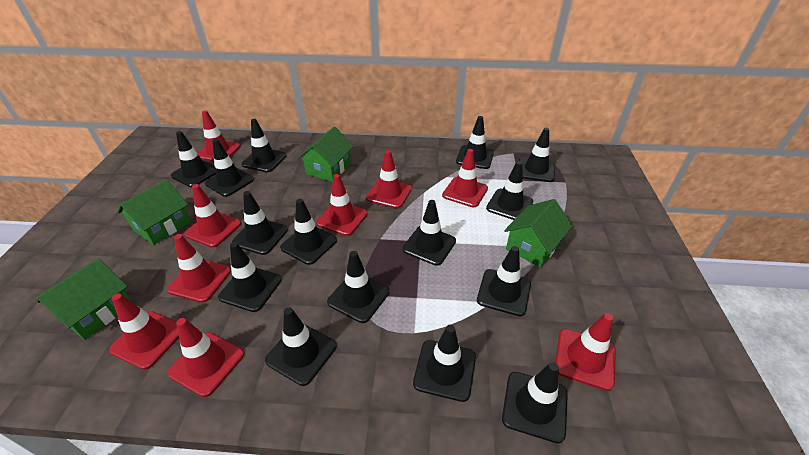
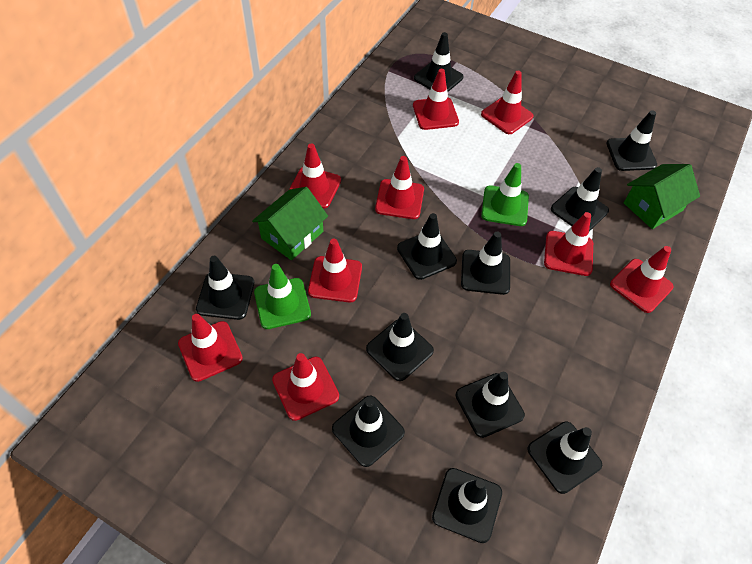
black traffic cone: [171,131,215,187] [205,139,254,197] [218,242,281,312] [232,191,288,255] [241,119,286,172] [265,307,336,386] [280,199,337,265] [327,251,389,323] [402,200,456,266] [413,325,476,402] [456,116,494,169] [477,246,531,316] [486,161,533,220] [502,362,568,443] [519,128,555,182] = 15 -> [196,256,254,320] [332,395,405,467] [366,313,434,381] [397,213,457,280] [414,32,464,92] [432,468,502,543] [455,372,525,438] [461,232,510,295] [527,421,602,494] [551,167,609,231] [607,110,657,171] = 11
green house: [36,258,133,340] [118,180,191,245] [298,126,354,182] [504,199,572,267] = 4 -> [252,187,328,260] [624,164,700,229] = 2
green traffic cone: none = 0 -> [254,264,311,329] [481,163,529,226] = 2

